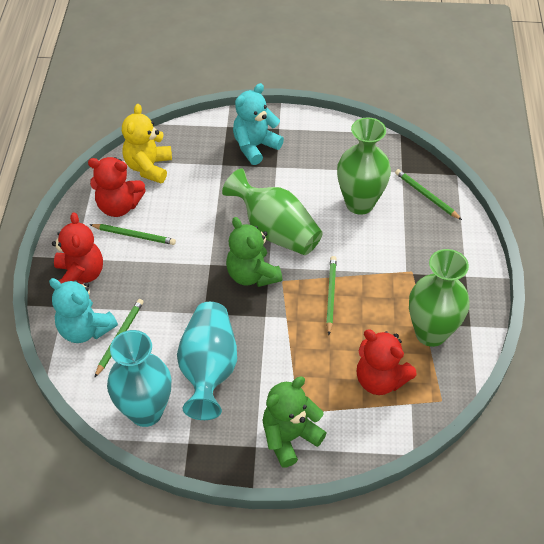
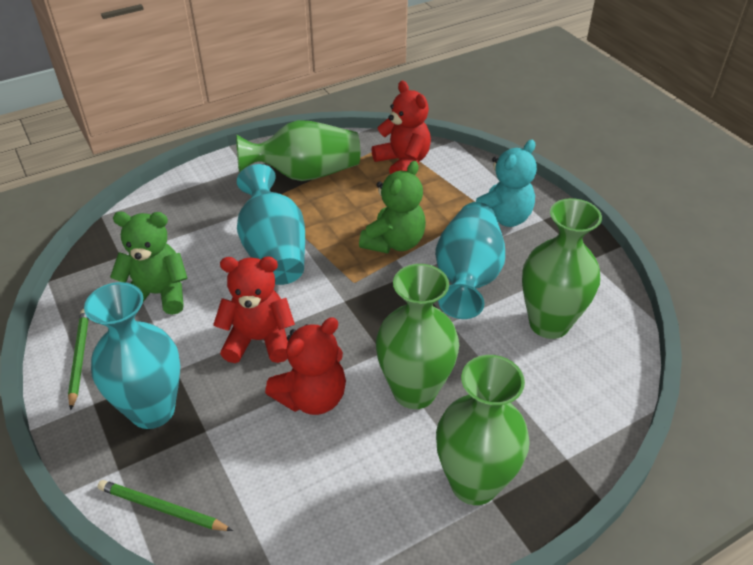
green pencil: [89,224,176,245] [94,299,144,378] [326,256,337,335] [395,169,462,220] = 4 -> [68,309,89,410] [97,480,233,531] = 2
green vase: [222,168,323,255] [337,117,391,215] [409,249,470,347] = 3 -> [236,120,360,181] [376,264,459,409] [436,355,530,505] [522,198,602,339] = 4
turquoise teddy bear: [49,278,118,343] [233,83,284,165] = 2 -> [476,140,537,227] = 1
turquoise vase: [107,330,171,427] [177,302,237,420] = 2 -> [84,282,180,429] [237,164,305,285] [435,202,505,319] = 3
yellow teddy bear: [122,104,172,183] = 1 -> none = 0

